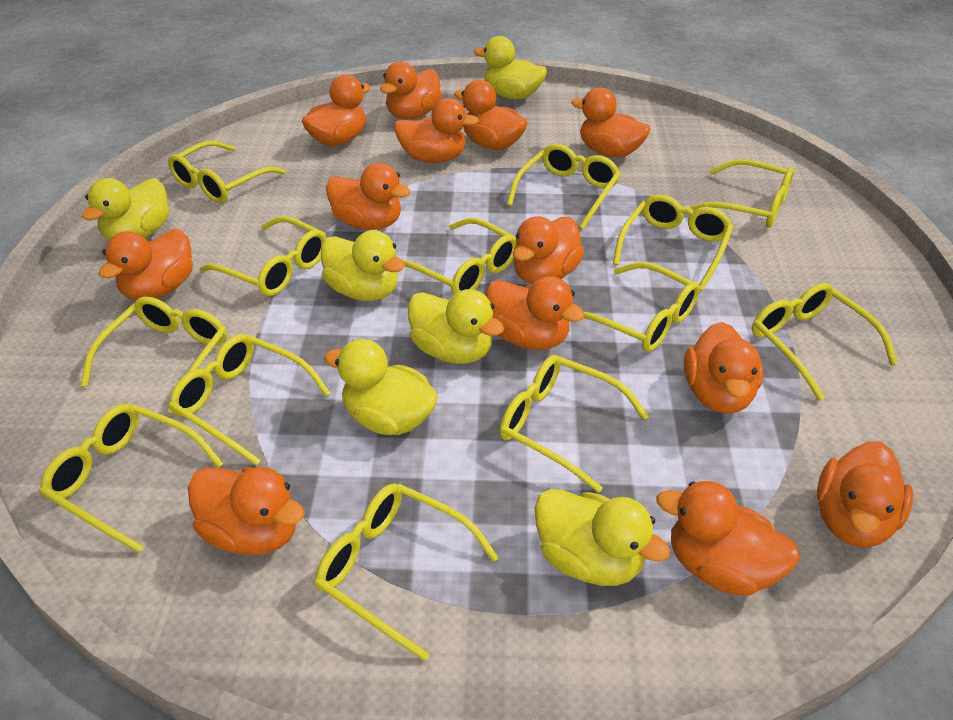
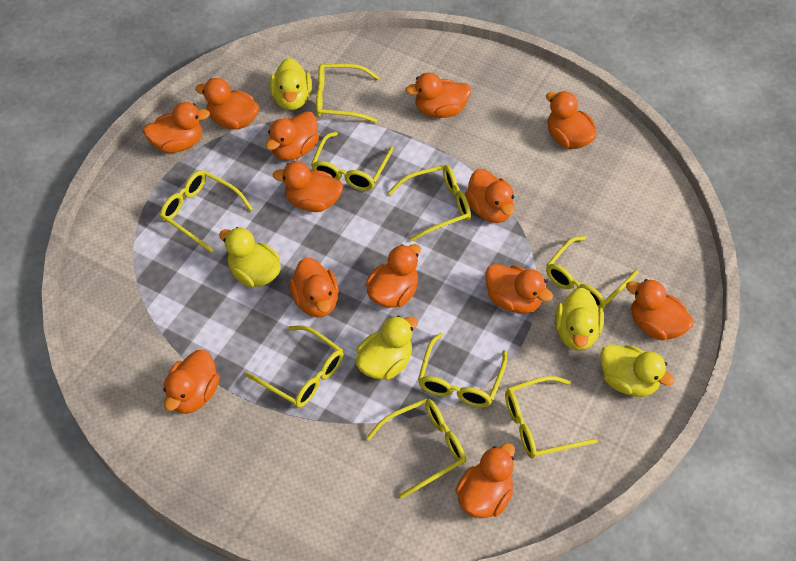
yellow duck: [82,178,169,240] [321,230,405,301] [324,339,438,435] [408,289,504,364] [474,36,547,99] [535,489,670,586] = 6 -> [219,227,281,287] [269,58,312,110] [355,316,418,380] [555,287,604,351] [600,344,675,397] = 5
yellow glasses: [39,404,224,553] [81,297,227,414] [168,141,286,203] [168,334,331,466] [199,216,326,296] [315,483,499,661] [402,218,516,294] [499,355,649,493] [507,144,621,229] [584,262,700,352] [613,194,734,291] [689,159,794,228] [752,283,898,401] = 13 -> [160,170,253,253] [245,325,343,408] [311,132,393,191] [316,64,379,123] [366,398,466,498] [388,165,471,241] [418,333,507,407] [505,376,598,459] [546,236,638,309] = 9

